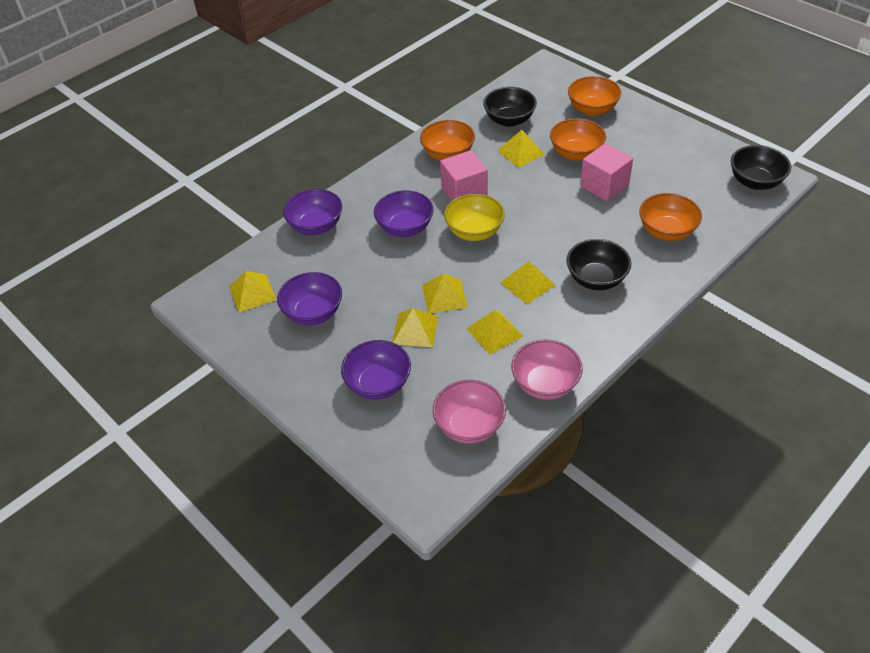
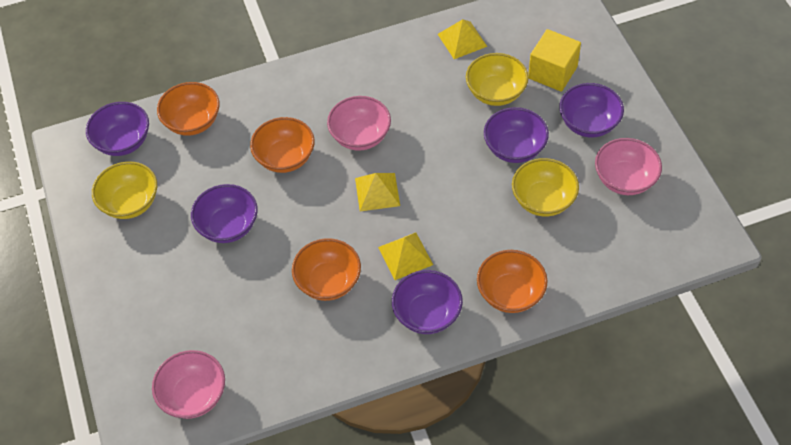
black bowl: [483,87,537,127] [566,239,631,290] [731,145,791,190] = 3 -> none = 0
pink bowl: [433,380,506,444] [511,339,583,400] = 2 -> [152,350,225,419] [327,96,391,151] [595,138,662,195] = 3
pink cube: [440,150,487,201] [580,143,633,201] = 2 -> none = 0
purple bowl: [277,272,342,325] [283,189,342,235] [341,340,411,400] [374,190,434,237] = 4 -> [86,102,149,156] [191,184,258,243] [392,270,463,334] [484,107,549,163] [559,83,624,138] = 5
yellow bowl: [444,194,505,241] = 1 -> [92,161,157,219] [466,53,529,106] [512,158,579,216] = 3
yellow cube: none = 0 -> [528,29,581,92] = 1
yellow pyramid: [229,271,277,312] [392,308,438,348] [422,274,468,313] [466,310,523,354] [497,130,545,168] [500,261,556,304] = 6 -> [355,173,400,211] [378,233,433,280] [438,19,487,59] = 3

